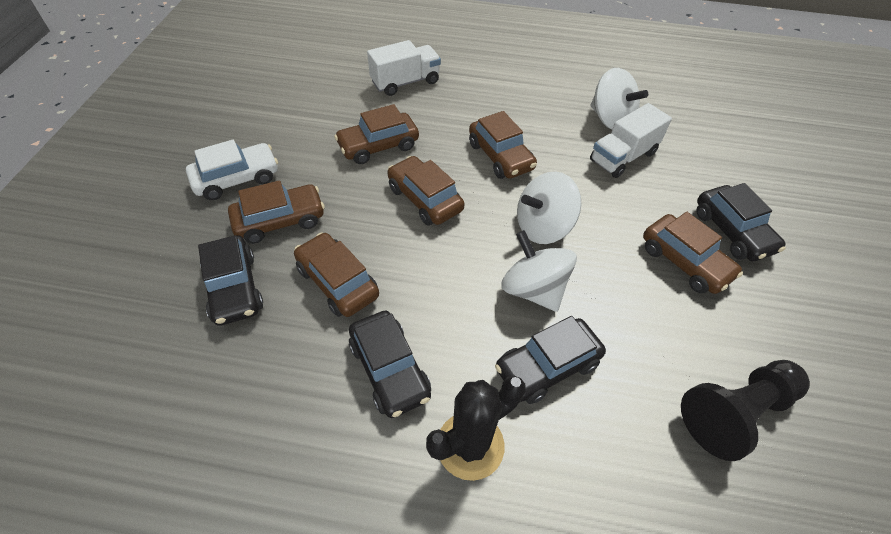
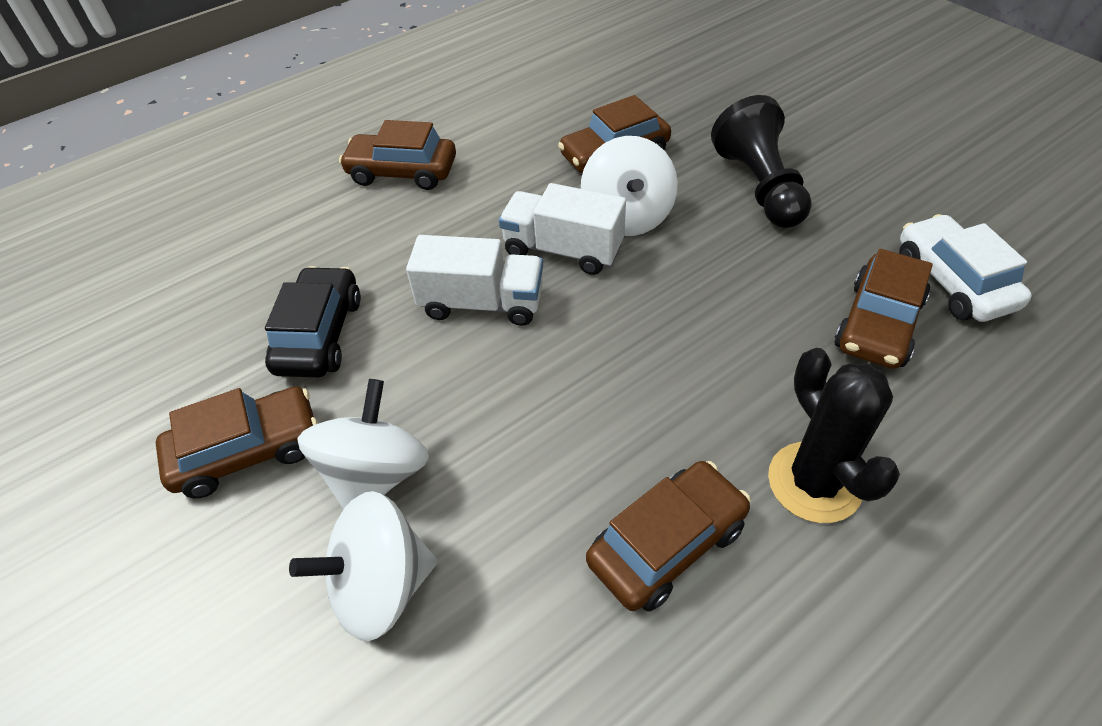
black car: [198,235,263,326] [349,311,431,418] [495,316,606,404] [697,183,786,261] = 4 -> [265,266,361,378] = 1
brown car: [228,180,325,244] [294,232,379,317] [334,104,419,164] [387,156,464,226] [469,111,537,179] [643,212,743,294] = 6 -> [156,386,318,498] [339,120,456,190] [558,95,671,174] [586,461,751,612] [835,249,933,369] = 5

